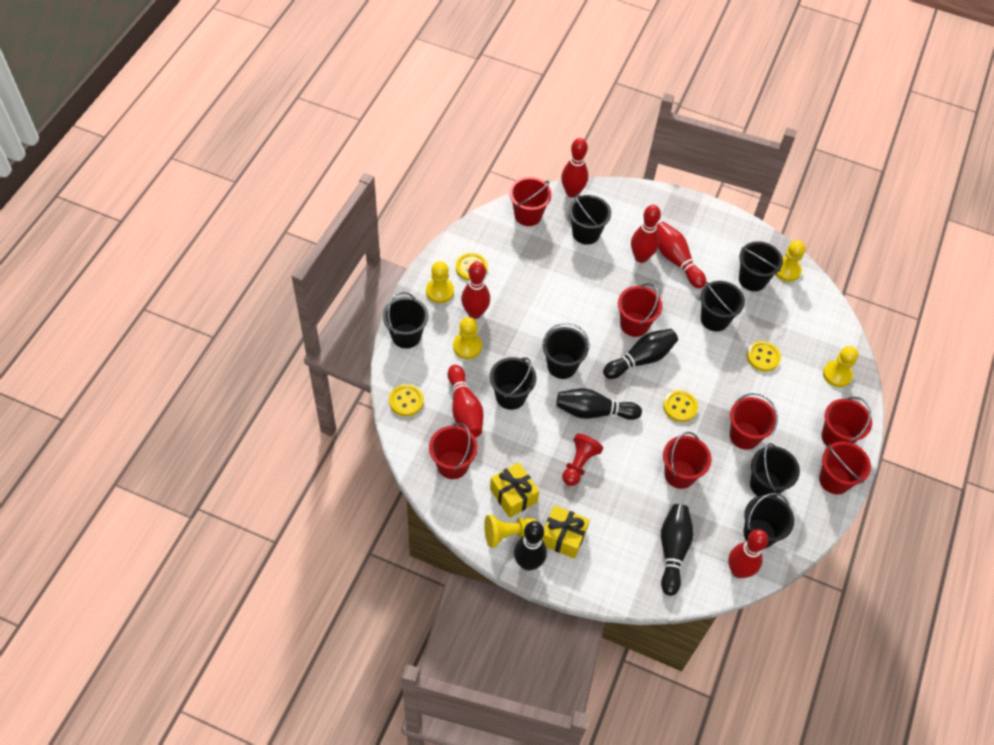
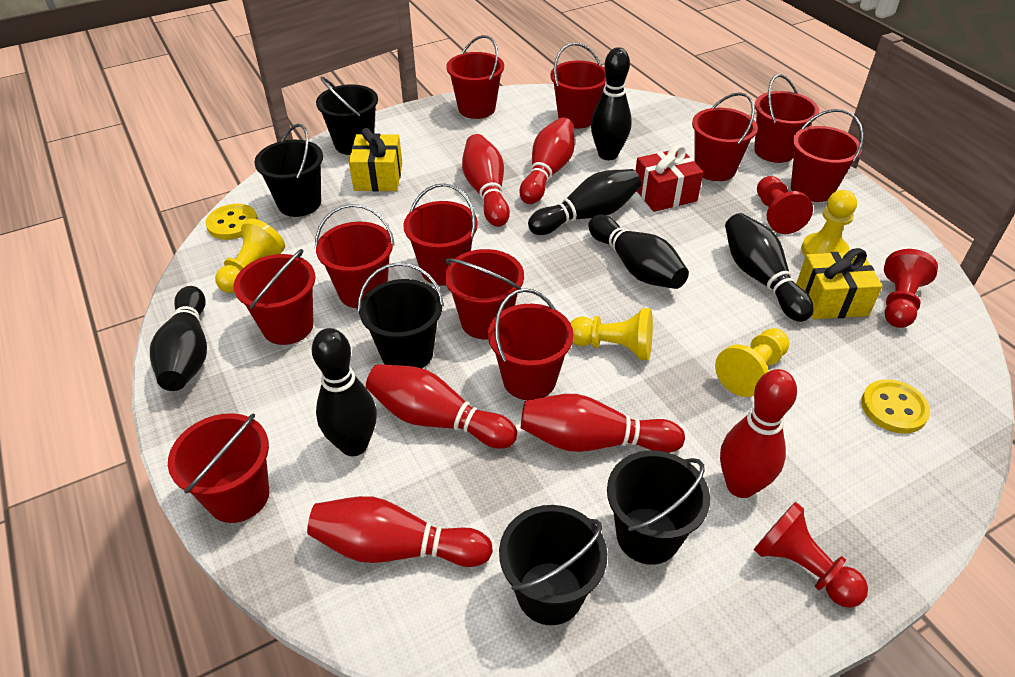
black bowling pin: [514,521,547,571] [556,388,642,420] [603,329,678,379] [661,504,694,596] = 4 -> [150,286,207,391] [312,328,377,456] [528,169,641,235] [588,215,689,289] [591,47,632,160] [725,213,814,322] = 6
black bucket: [383,292,428,349] [490,357,536,410] [542,323,590,379] [569,195,611,245] [700,281,745,331] [739,241,783,291] [743,493,794,549] [750,443,800,497] = 8 -> [254,124,323,217] [316,77,378,155] [358,262,444,368] [499,505,607,625] [607,451,710,565] = 5
red bucket: [429,423,478,479] [509,177,552,226] [618,283,663,337] [663,432,711,489] [730,393,778,450] [819,441,871,495] [822,397,872,447] = 7 -> [168,413,269,523] [234,249,315,345] [315,204,395,308] [403,183,478,286] [445,249,524,339] [446,35,504,119] [488,288,574,400] [550,43,606,128] [692,92,758,181] [754,74,819,163] [791,109,864,202] = 11
red gift: none = 0 -> [635,144,703,212] = 1
red pawn: [562,434,603,486] = 1 -> [753,502,868,608] [757,176,813,234] [884,249,938,328] = 3
yellow button: [389,384,424,416] [456,253,488,281] [663,390,698,422] [747,341,781,371] = 4 -> [206,204,258,240] [861,379,930,434] = 2
yellow pawn: [426,261,454,303] [453,317,482,359] [484,515,536,548] [775,240,805,282] [823,346,858,387] = 5 -> [215,218,285,293] [570,308,653,360] [715,328,790,397] [801,190,857,257] = 4

